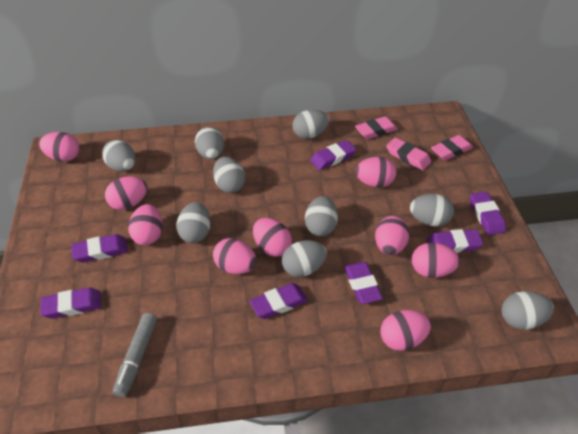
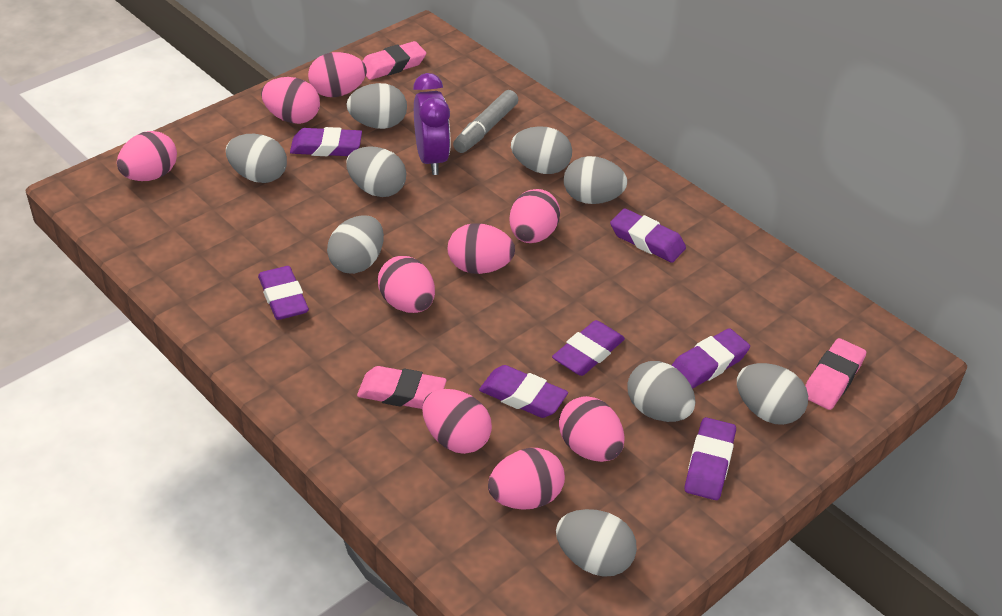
purple clock: none = 0 -> [413,73,451,175] = 1

